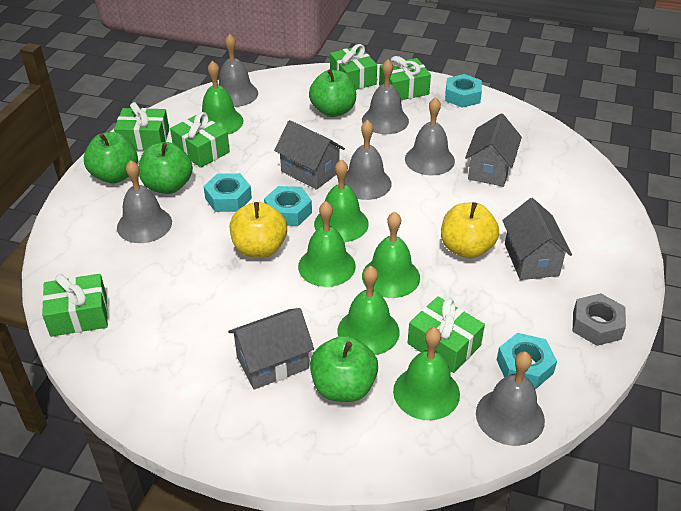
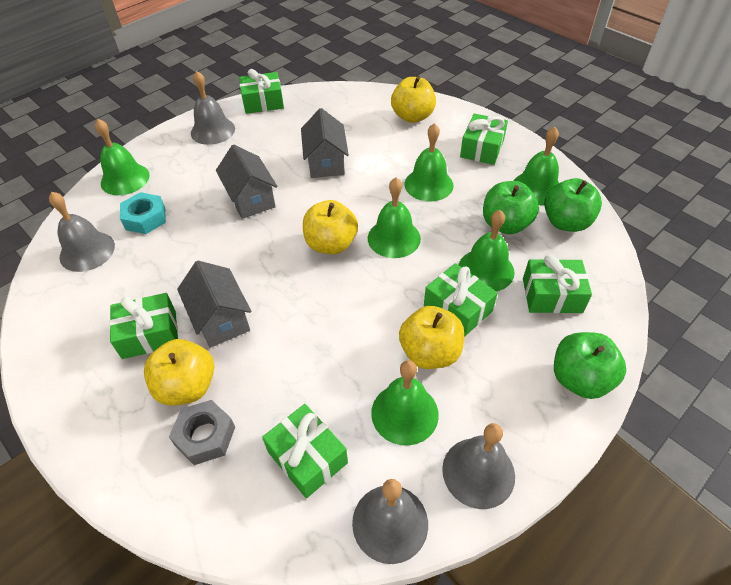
green apple: [84,132,138,184] [139,142,193,194] [309,69,356,117] [310,335,378,402] = 4 -> [483,181,539,234] [544,178,602,232] [554,332,626,399] = 3
grey bell: [117,160,172,243] [219,34,258,107] [344,120,392,200] [362,59,409,134] [405,97,455,176] [476,352,545,446] = 6 -> [49,192,115,272] [191,71,235,145] [352,479,428,564] [442,423,515,509] = 4
grey house: [228,308,314,389] [274,120,345,190] [465,114,522,187] [502,198,572,280] = 4 -> [177,261,251,348] [216,145,278,219] [301,108,349,178] = 3
turquoise nut: [203,173,252,212] [264,186,312,226] [445,74,482,108] [497,333,557,389] = 4 -> [120,192,166,234] = 1
yellow apple: [230,202,287,258] [441,202,499,259] = 2 -> [144,339,214,406] [303,200,358,254] [391,76,436,123] [399,306,464,369] = 4

